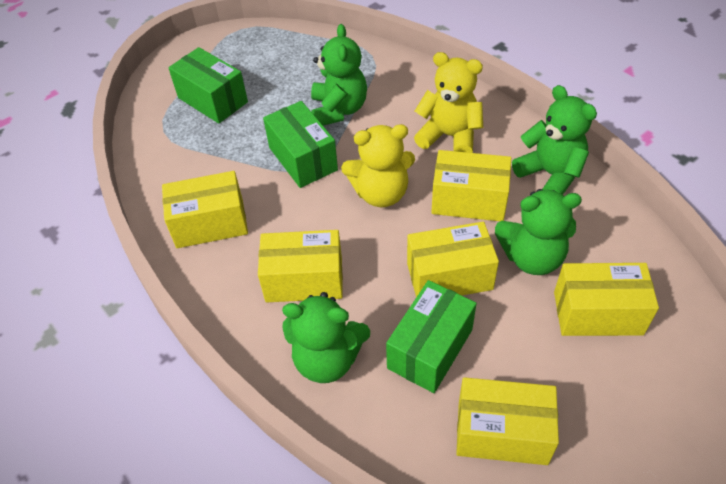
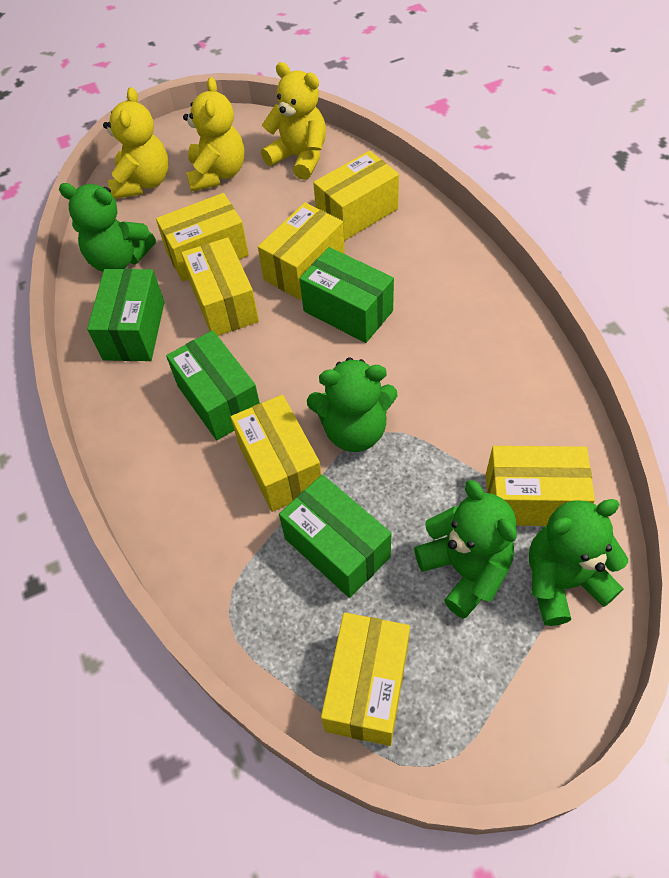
green box: [168,47,248,123] [263,101,338,188] [386,280,477,393] = 3 -> [87,269,165,361] [166,330,260,440] [279,474,391,598] [300,247,394,343] = 4
yellow box: [162,171,248,248] [258,230,343,302] [407,222,499,297] [431,150,511,221] [456,377,559,465] [554,263,659,336] = 6 -> [156,193,249,281] [181,237,259,336] [231,395,321,512] [258,202,345,300] [313,151,399,241] [321,613,410,746] [486,446,595,526] = 7
yellow teddy bear: [341,124,415,207] [414,52,483,153] = 2 -> [103,87,169,199] [183,77,245,192] [261,62,326,180] = 3

